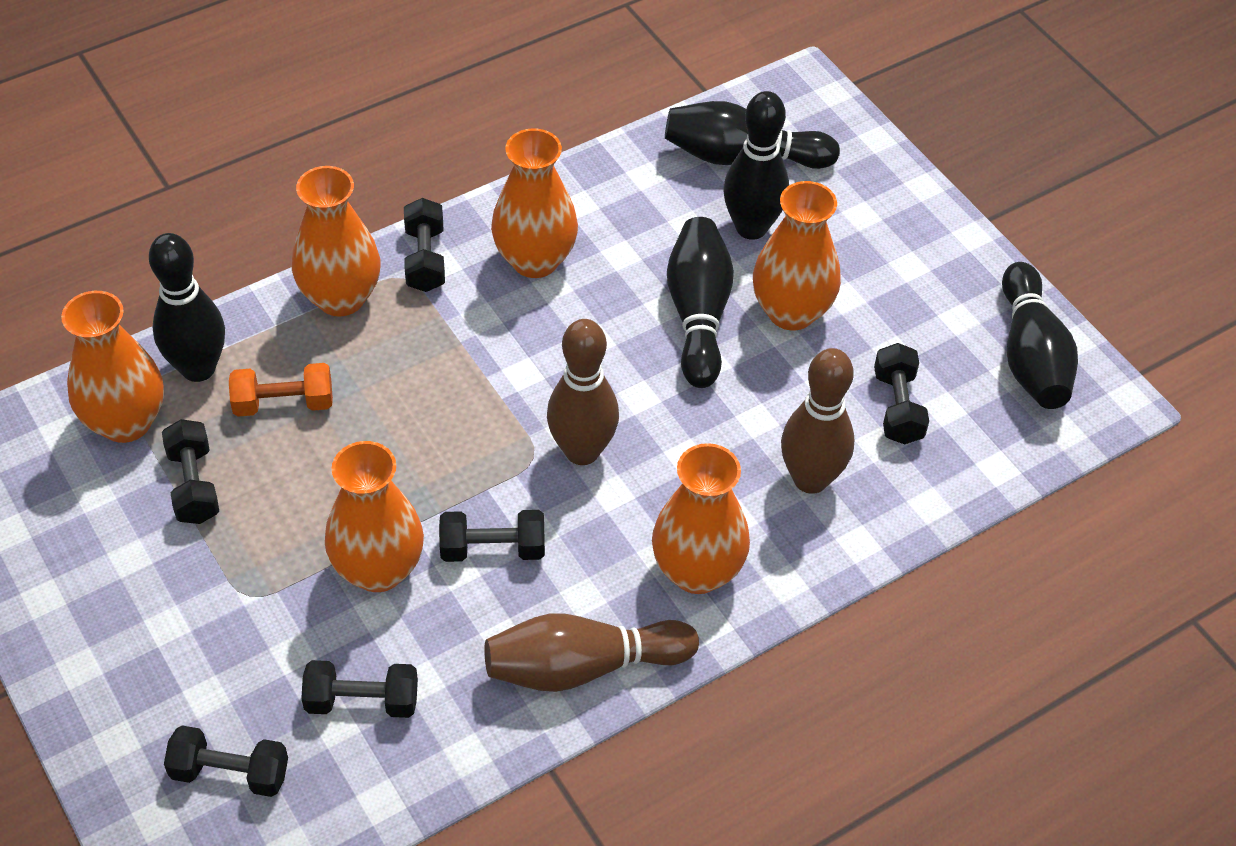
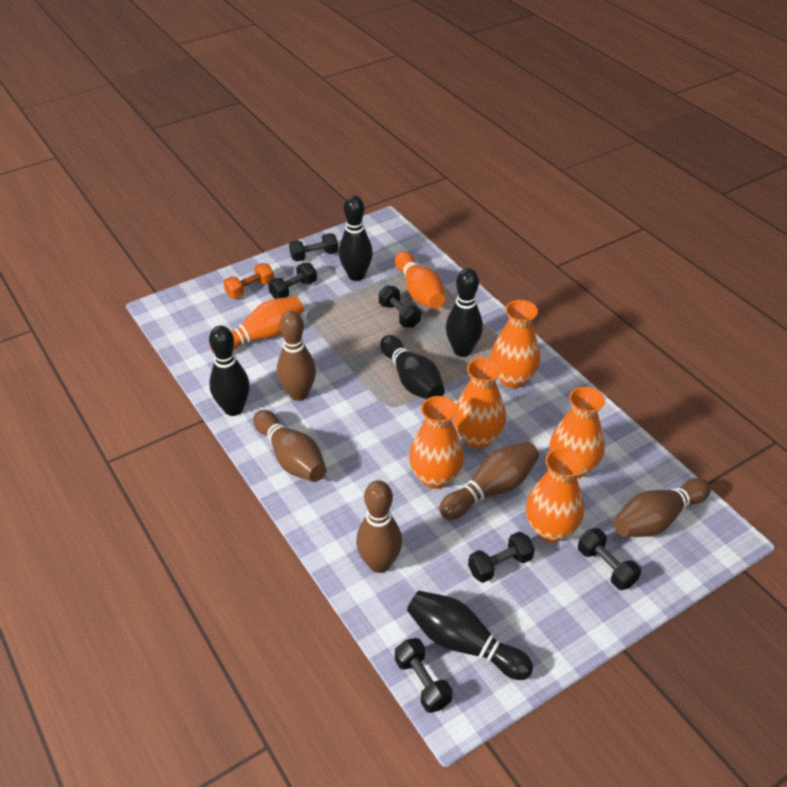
brown bowling pin: [484,613,699,692] [547,319,619,465] [781,348,854,494] = 3 -> [253,410,327,482] [277,311,316,401] [356,480,402,573] [439,441,539,520] [614,478,711,537] = 5
orange bowling pin: none = 0 -> [210,296,304,353] [395,251,445,308] = 2
orange vase: [61,291,164,443] [292,166,380,316] [325,441,424,592] [491,128,578,278] [652,443,750,594] [753,181,841,330] = 6 -> [409,396,464,489] [453,357,506,449] [491,300,540,388] [526,448,584,542] [549,387,605,479] = 5

